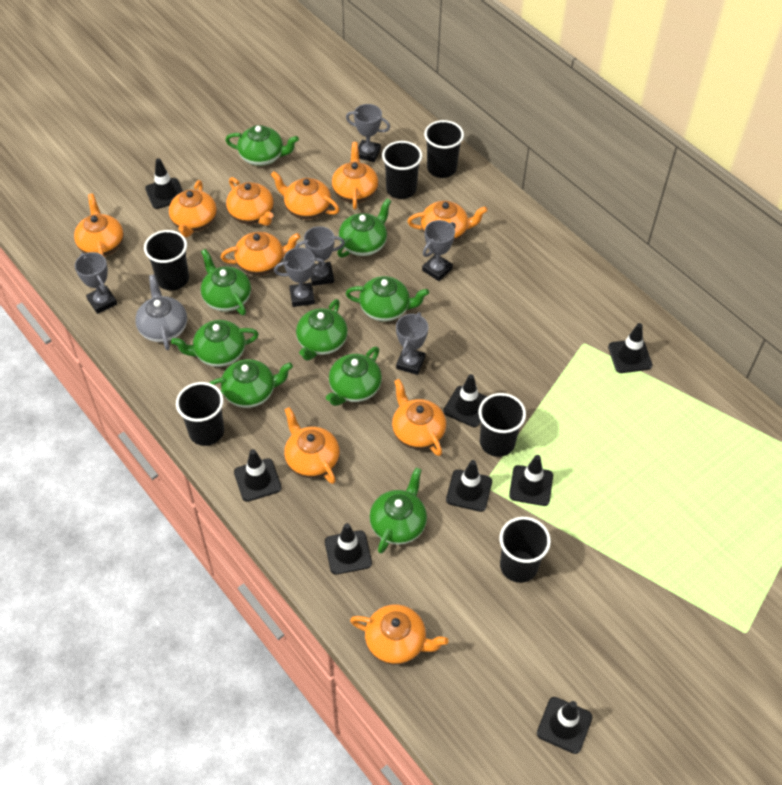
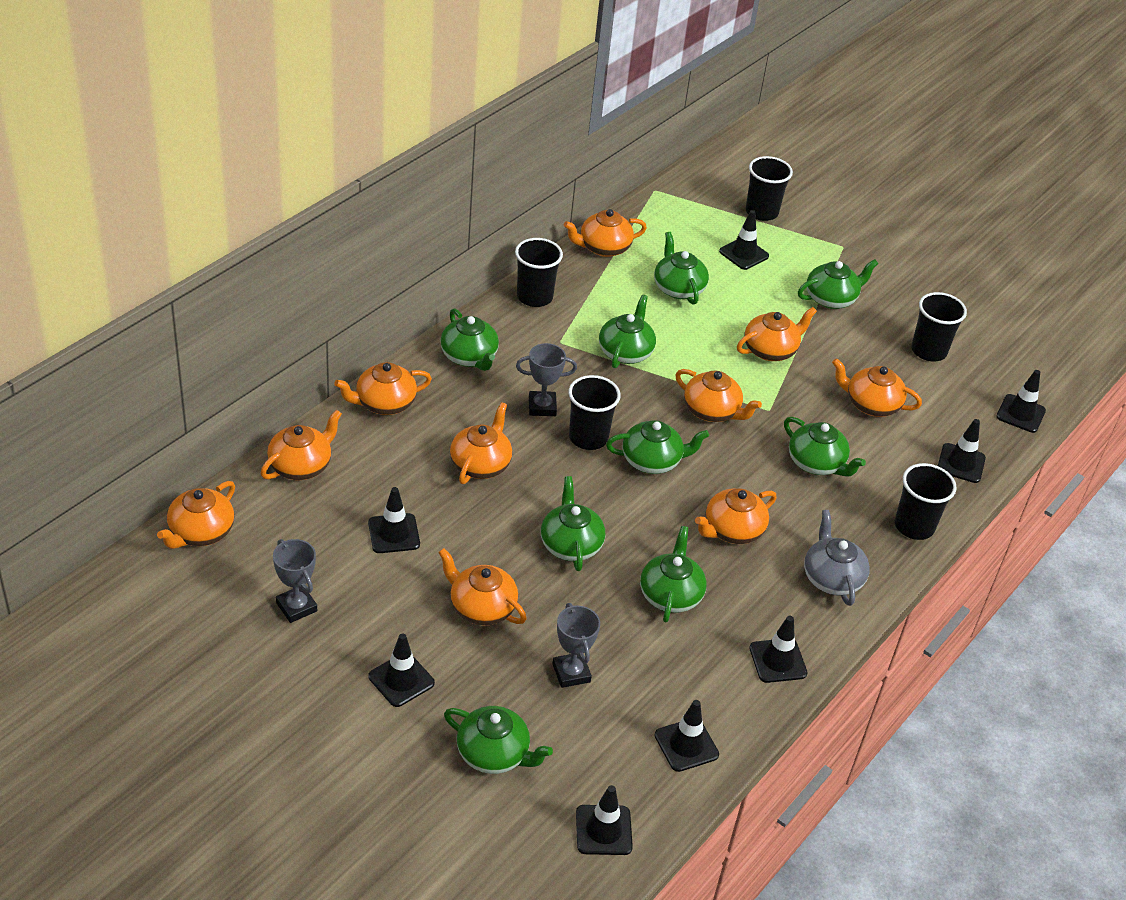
black cup: [144,230,189,291] [176,382,224,446] [382,141,422,199] [424,120,464,178] [479,393,526,457] [499,517,551,583] = 6 -> [515,238,563,307] [568,375,621,450] [746,156,793,221] [895,463,957,540] [911,292,967,361] = 5
grey trophy: [75,252,117,314] [274,247,325,307] [295,226,345,286] [346,104,390,162] [396,312,428,375] [422,220,456,281] = 6 -> [273,539,317,623] [516,343,577,416] [552,603,600,688] = 3

